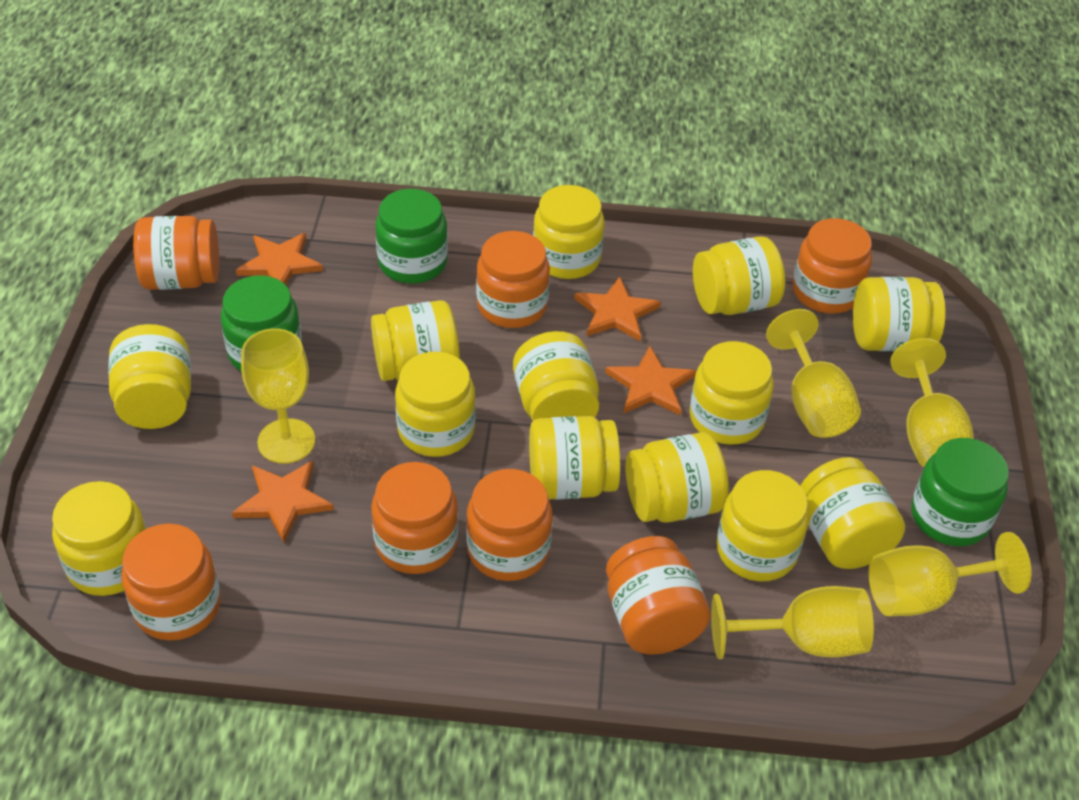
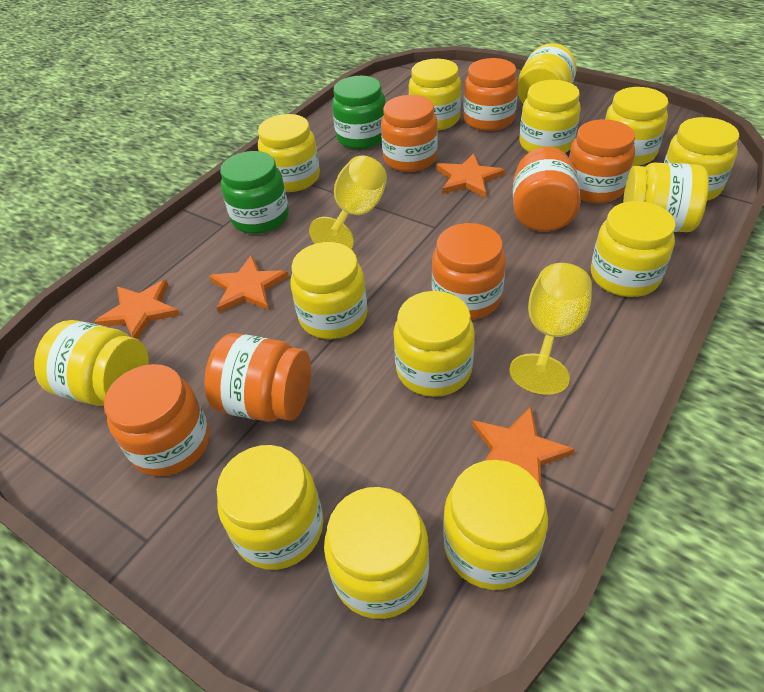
green jar: [221,275,302,372] [375,189,448,284] [911,438,1009,546] = 3 -> [220,151,289,234] [332,76,386,149] = 2
yellow goblet: [241,328,315,464] [711,586,874,659] [766,309,861,438] [869,532,1032,616] [891,338,974,467] = 5 -> [309,155,387,249] [509,263,592,395] = 2
yellow jar: [52,481,146,596] [109,324,191,429] [371,300,460,381] [395,352,476,457] [513,331,599,421] [529,416,620,500] [533,185,605,279] [626,432,729,523] [690,341,773,445] [693,236,785,315] [716,470,809,581] [800,457,905,569] [853,277,945,351] = 13 -> [34,320,149,406] [217,445,323,570] [258,114,320,192] [290,242,368,339] [324,487,429,619] [394,291,475,397] [409,59,461,130] [443,460,548,590] [518,43,577,104] [519,80,581,153] [591,201,676,297] [605,87,668,166] [623,163,709,232] [664,117,739,201] = 14

